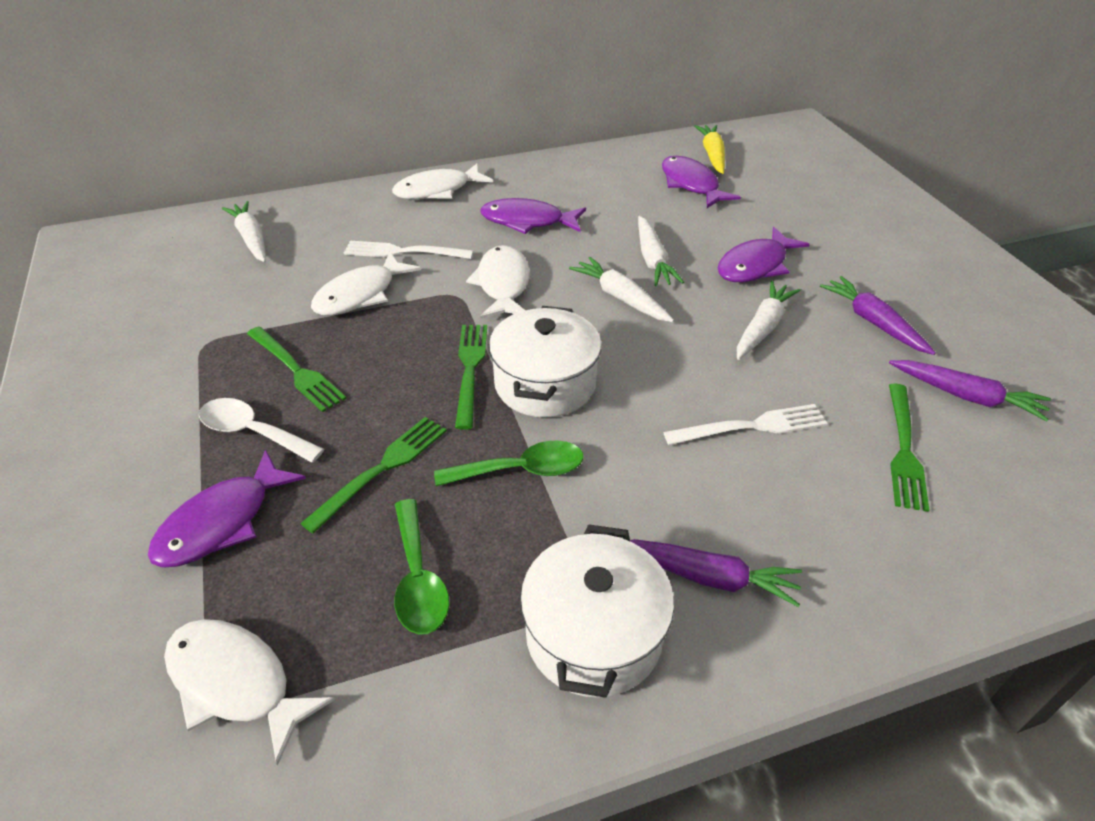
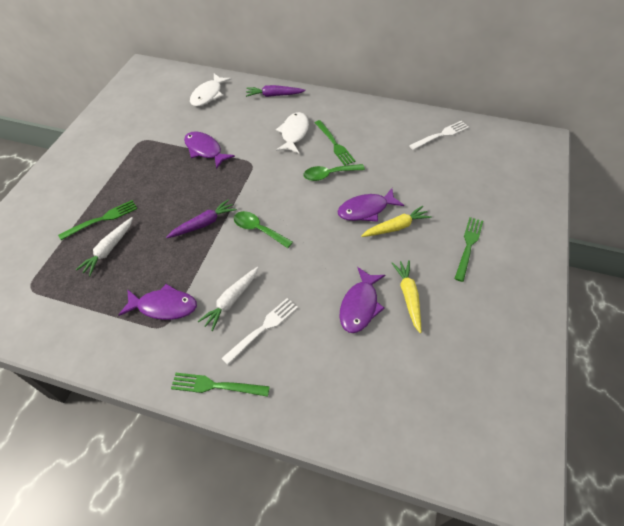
purple carrot: [630,539,802,607] [820,276,936,355] [889,360,1051,421] = 3 -> [166,199,237,238] [246,85,306,97] = 2
white carrot: [222,201,266,262] [569,257,674,322] [638,216,684,286] [737,281,801,360] = 4 -> [76,217,133,276] [198,267,259,331] = 2
white fish: [164,619,335,766] [311,252,421,316] [392,163,493,199] [466,245,530,318] = 4 -> [190,74,231,106] [276,112,309,154] = 2
white pot: [489,306,602,418] [520,524,674,698] = 2 -> none = 0
white spoon: [199,398,324,463] = 1 -> none = 0
yellow carrot: [694,125,725,174] = 1 -> [361,206,432,237] [392,260,421,333] = 2

